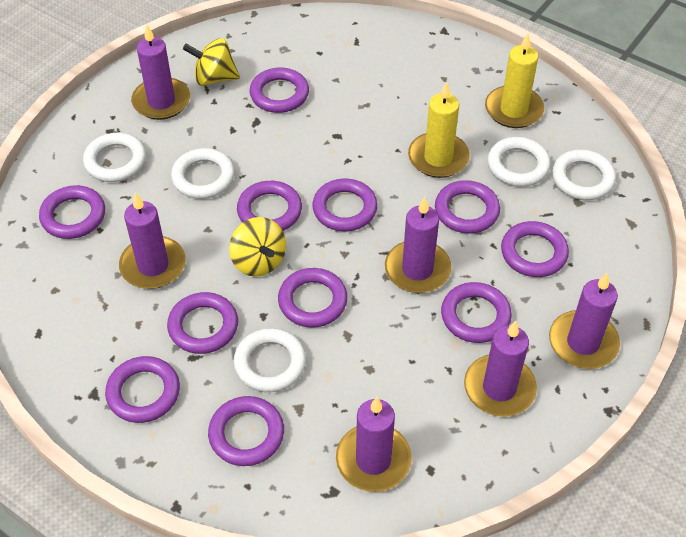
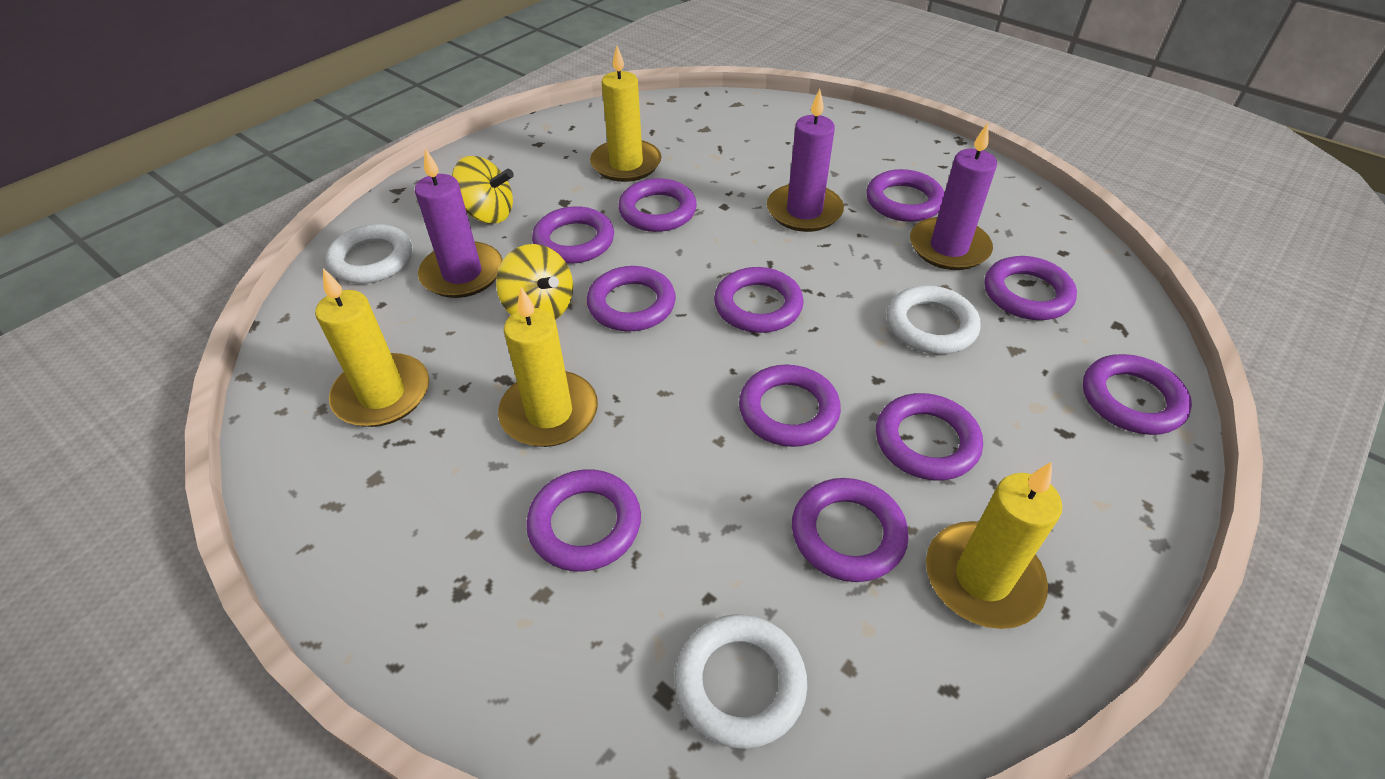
purple candle: [119,192,186,289] [131,25,190,120] [336,397,412,492] [385,197,451,293] [464,321,537,416] [549,273,620,369] = 6 -> [415,149,503,298] [767,89,844,232] [910,123,997,270] = 3
white ring: [83,133,146,182] [171,148,235,199] [233,328,306,392] [487,137,551,187] [552,149,616,200] = 5 -> [325,224,413,284] [674,614,807,749] [887,286,980,354] = 3
yellow candle: [408,82,470,178] [485,33,544,128] = 2 -> [315,268,429,427] [498,287,598,447] [590,45,661,182] [926,462,1062,629] = 4

